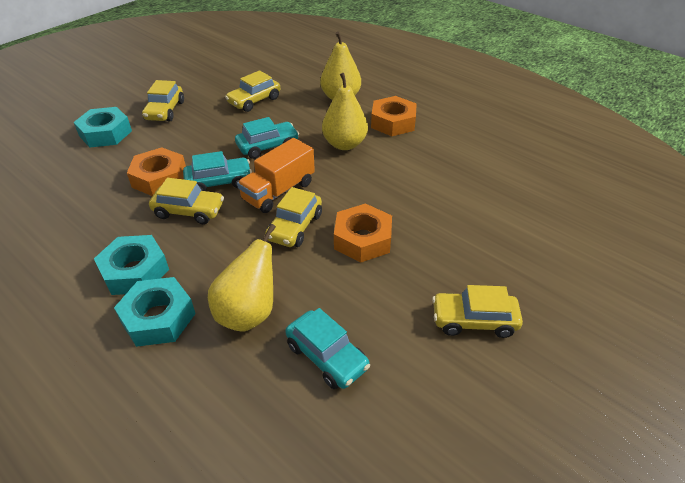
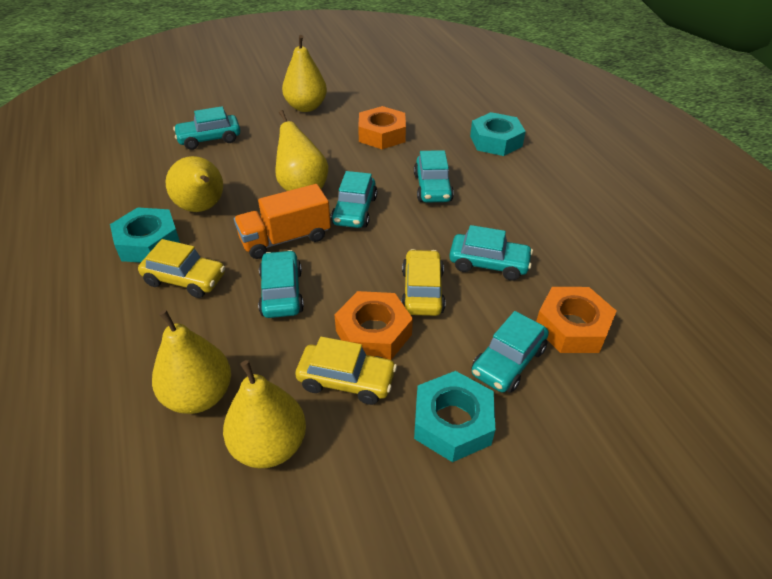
turquoise car: [183,151,252,191] [235,117,299,159] [285,308,370,389] = 3 -> [173,106,240,150] [258,250,304,318] [331,171,377,228] [414,150,454,203] [449,225,533,281] [472,311,549,393] = 6
yellow car: [142,80,184,121] [149,178,224,224] [225,70,280,112] [265,187,322,247] [432,285,523,338] = 5 -> [138,239,225,298] [295,337,397,405] [401,249,445,316] = 3
yellow pear: [208,224,276,332] [320,31,361,100] [322,73,368,150] = 3 -> [152,310,231,414] [166,156,223,212] [223,360,306,468] [276,110,328,191] [282,35,327,112] = 5

